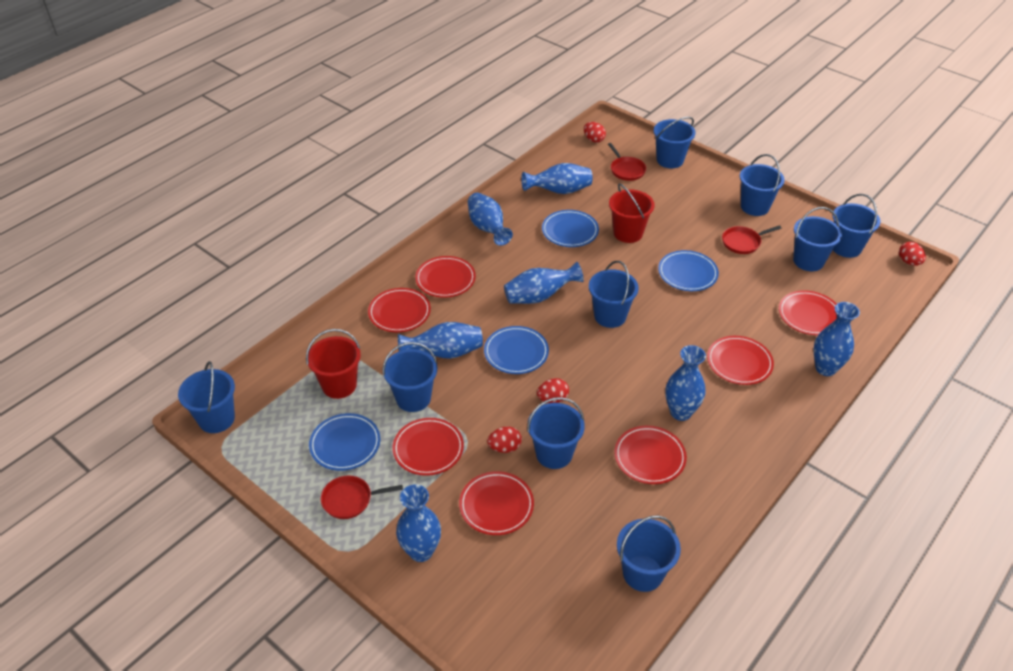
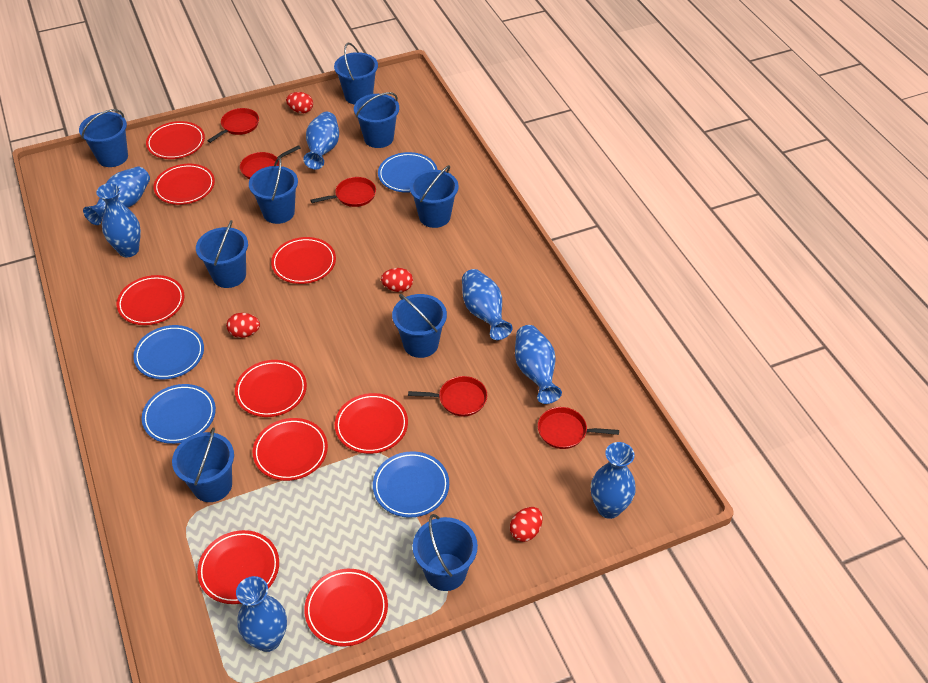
red bucket: [306,329,361,399] [609,183,655,243] = 2 -> none = 0
red pan: [321,476,403,519] [608,143,646,181] [722,225,782,254] = 3 -> [207,108,259,143] [240,145,301,179] [311,177,376,207] [408,376,487,416] [538,407,619,449] = 5
red plate: [368,288,431,332] [393,418,464,476] [415,256,476,298] [459,471,534,535] [614,426,687,484] [707,336,774,385] [779,290,837,335] = 7 -> [117,275,185,325] [146,121,205,159] [154,164,215,205] [197,530,279,604] [235,360,307,417] [253,418,328,481] [271,237,336,284] [304,569,388,647] [335,393,408,454] = 9

